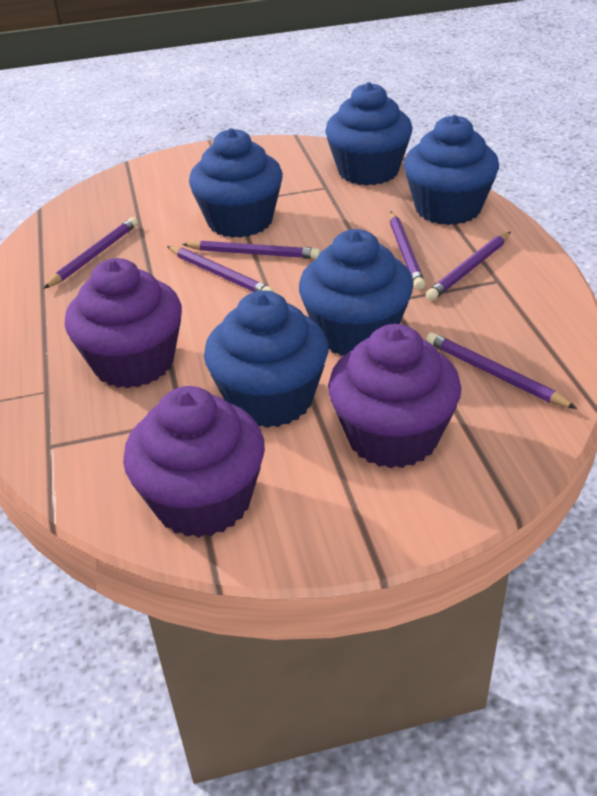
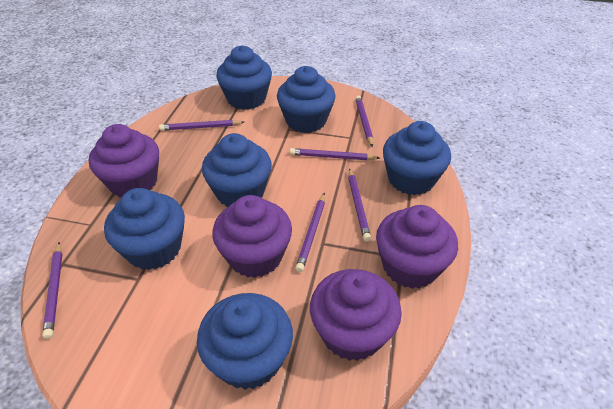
blue cupcake: [189,128,283,238] [204,290,328,428] [299,229,413,356] [325,82,412,186] [404,115,499,225] = 5 -> [104,188,185,270] [197,293,293,390] [202,133,272,207] [216,46,272,110] [277,66,336,133] [383,121,451,195] = 6
purple cupcake: [65,258,182,388] [123,386,265,538] [328,324,461,468] = 3 -> [89,124,159,197] [212,195,292,278] [310,269,402,361] [376,205,458,289] = 4

